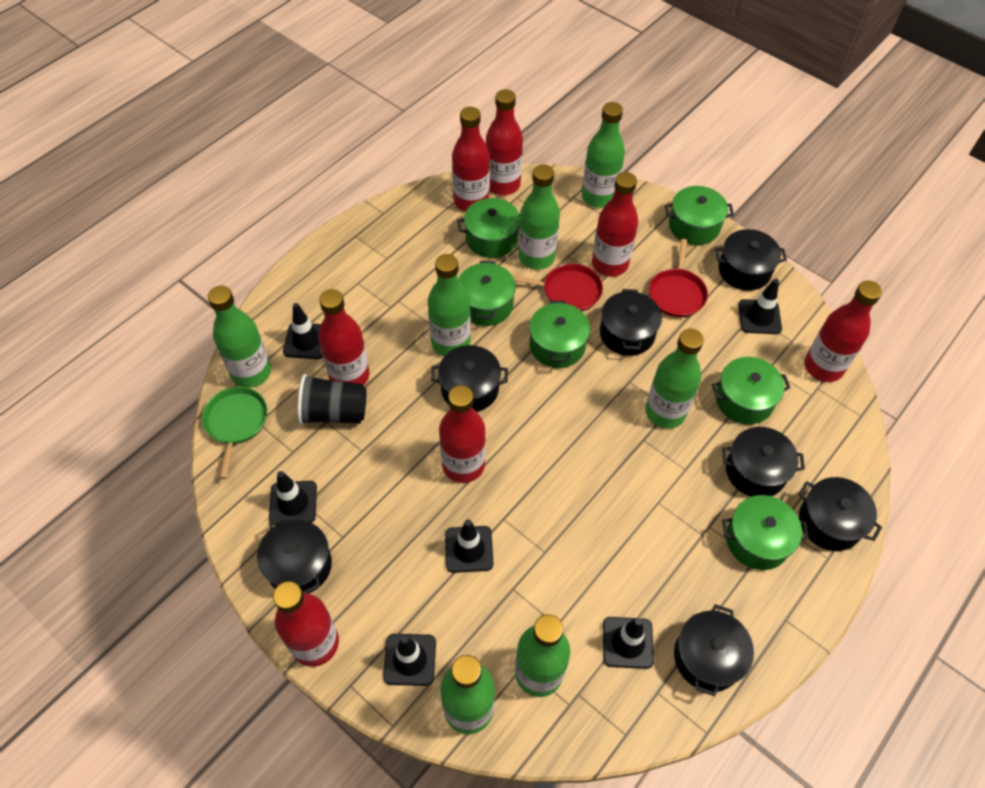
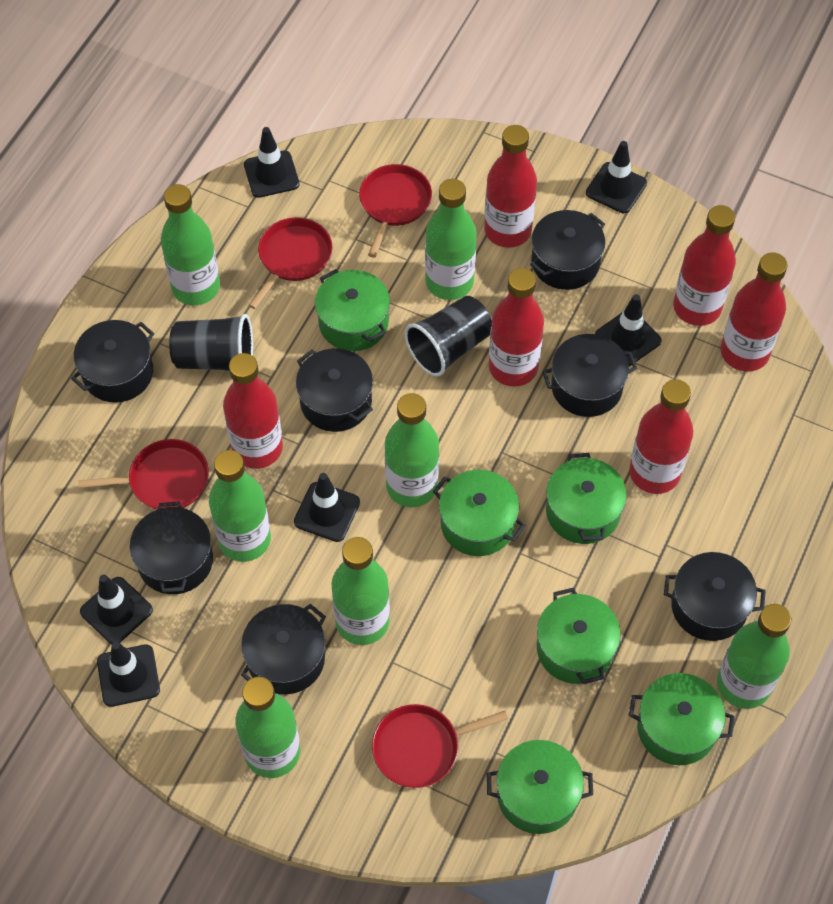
black cup: [298,374,366,425] = 1 -> [169,314,253,371] [405,296,492,377] = 2
green pan: [202,387,267,479] = 1 -> none = 0
red bottle: [273,581,339,667] [318,289,369,384] [439,385,486,483] [452,107,490,212] [486,89,523,195] [592,172,638,277] [804,281,882,382] = 7 -> [223,353,283,469] [484,125,537,248] [489,268,544,387] [629,379,693,494] [673,205,736,326] [721,252,787,372] = 6
red pan: [513,264,603,311] [649,239,708,317] = 2 -> [78,439,209,510] [249,217,332,309] [359,164,432,258] [372,704,508,788] = 4

